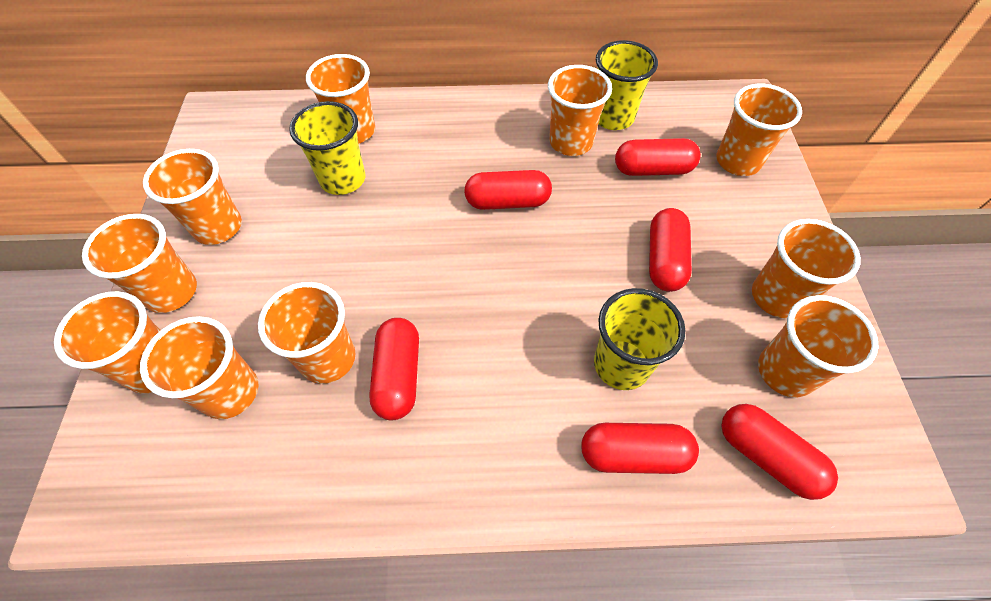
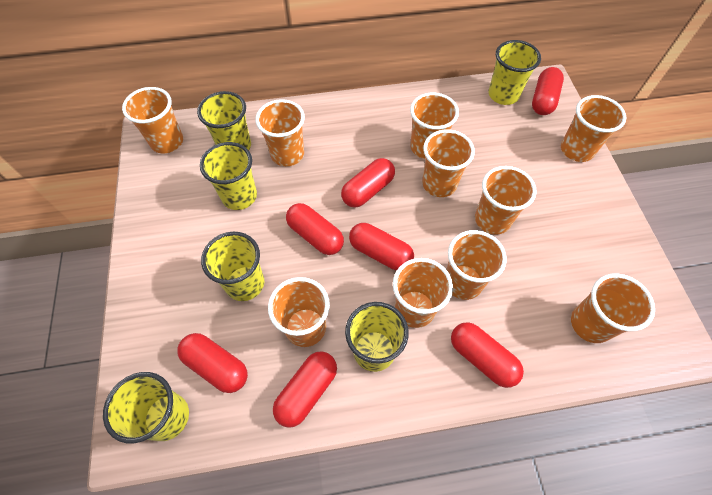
red capsule: [369,318,419,420] [464,170,552,210] [581,423,699,474] [615,138,701,176] [649,208,692,292] [721,404,838,500] = 6 -> [177,333,248,393] [273,351,337,428] [286,203,344,255] [341,158,395,208] [349,223,414,271] [451,322,524,388] [532,67,564,115] = 7
yellow cup: [289,101,365,195] [594,288,685,390] [596,40,658,130] = 3 -> [103,372,189,443] [197,91,251,150] [200,142,257,210] [201,232,264,301] [345,302,409,372] [488,40,541,105] = 6

